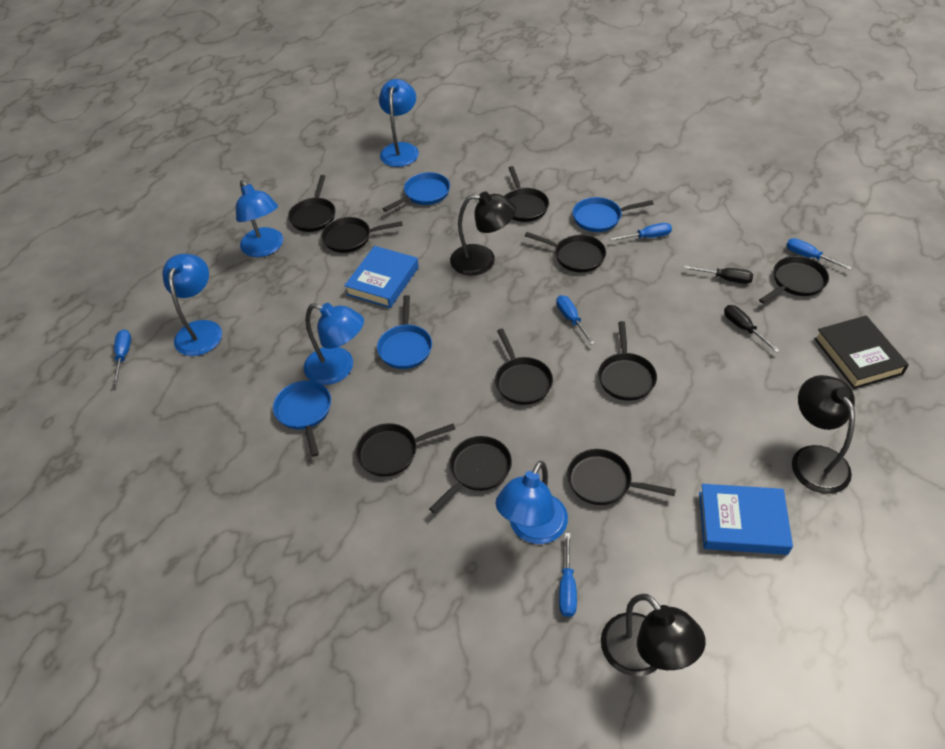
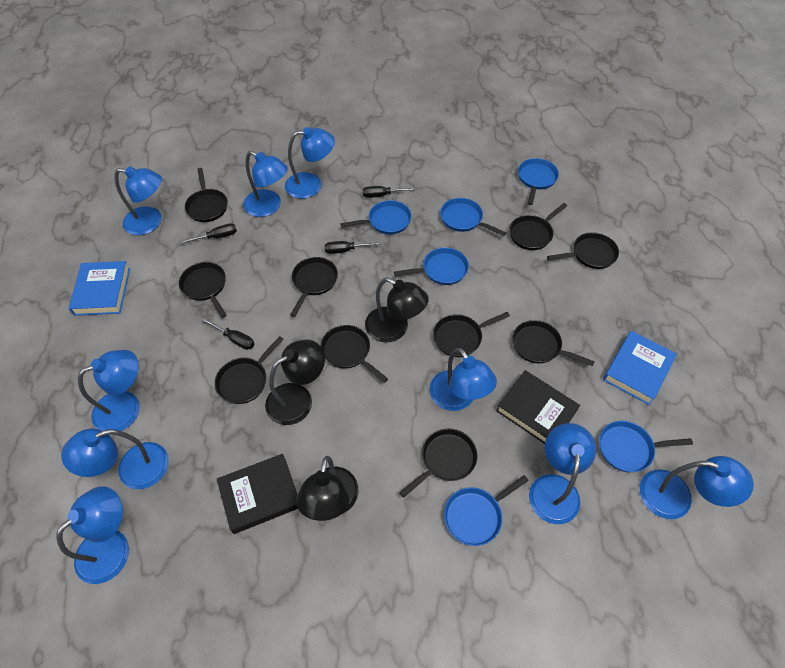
black book: [814,316,909,389] = 1 -> [217,454,298,534] [496,370,580,444] = 2
black screwdriver: [684,266,753,284] [724,305,780,353] = 2 -> [180,223,237,244] [202,318,254,350] [325,241,381,254] [363,186,416,198] = 4
blue lamp: [163,254,222,356] [236,180,283,257] [304,303,364,385] [379,79,419,167] [495,461,568,544] = 5 -> [56,486,129,584] [61,429,169,489] [78,350,140,431] [115,166,162,235] [243,151,288,217] [285,127,335,199] [430,348,497,411] [529,423,596,524] [640,456,754,519] = 9
blue pan: [273,380,331,457] [377,295,432,369] [383,172,450,212] [573,197,654,232] = 4 -> [340,200,412,234] [394,247,469,285] [440,198,506,236] [444,475,529,546] [518,158,559,205] [599,421,693,472] = 6
blue screwdriver: [113,329,131,385] [556,295,595,345] [559,533,577,617] [610,223,672,241] [786,238,852,270] = 5 -> none = 0

